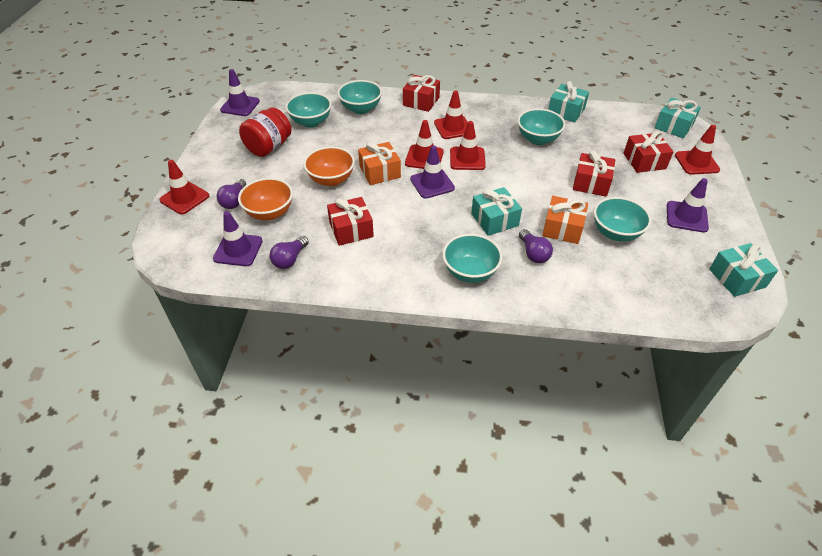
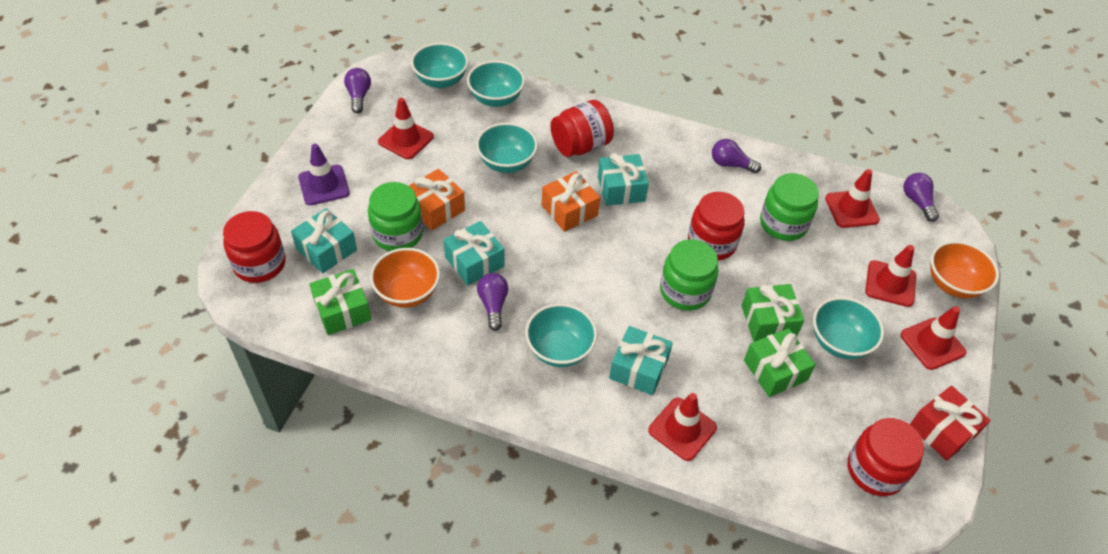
green gift: none = 0 -> [309,269,372,335] [742,284,804,342] [744,328,816,397] = 3
green jar: none = 0 -> [368,182,423,251] [660,239,718,311] [760,173,819,241] = 3
purple light bulb: [217,179,246,209] [269,236,309,269] [519,229,553,263] = 3 -> [344,68,371,113] [477,273,508,331] [712,139,761,173] [903,173,939,222] = 4
purple traffic cone: [213,211,263,266] [220,69,260,116] [410,145,455,199] [667,178,709,233] = 4 -> [298,144,350,205] = 1
red gift: [327,197,374,246] [403,75,440,112] [573,150,615,197] [623,131,674,173] = 4 -> [910,386,990,461] = 1
red jar: [239,108,291,157] = 1 -> [223,211,286,283] [550,100,614,157] [688,192,745,260] [848,418,924,496] = 4

